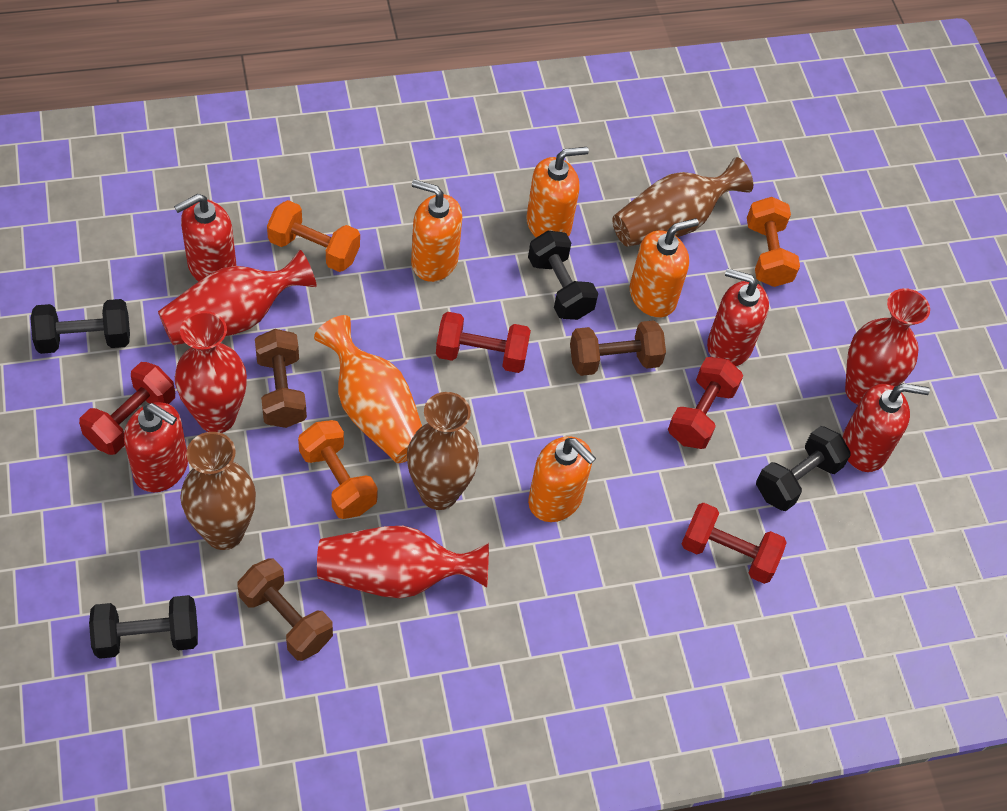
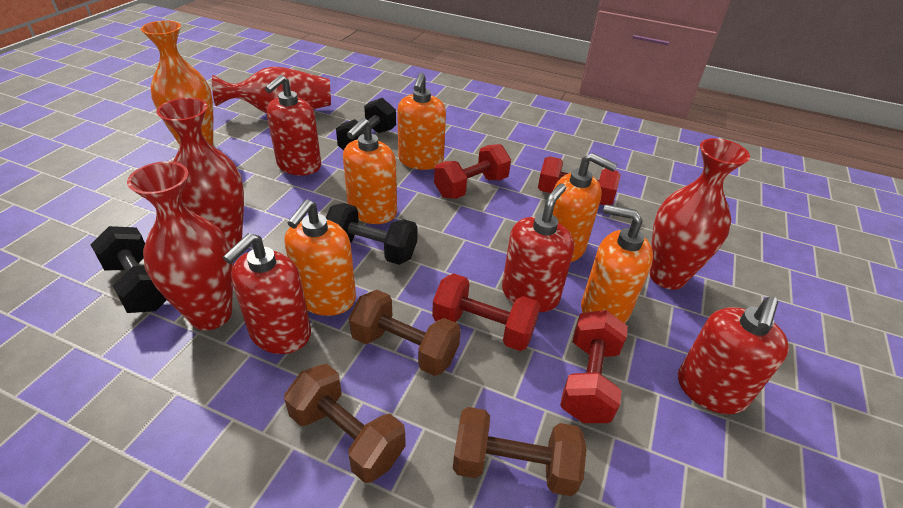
black dumbbell: [30,299,130,354] [89,595,198,659] [528,231,598,320] [756,426,851,511] = 4 -> [90,226,167,313] [326,203,417,265] [336,98,396,150] = 3
brown vase: [180,432,256,550] [407,392,479,510] [612,157,753,247] = 3 -> none = 0
orange dumbbell: [267,200,360,272] [298,420,378,519] [747,197,800,287] = 3 -> none = 0
orange soap dispenser: [411,179,462,282] [526,147,589,238] [528,436,596,522] [630,218,699,317] = 4 -> [285,199,356,316] [343,118,397,224] [397,73,446,170] [552,153,617,262] [581,204,653,324] = 5

